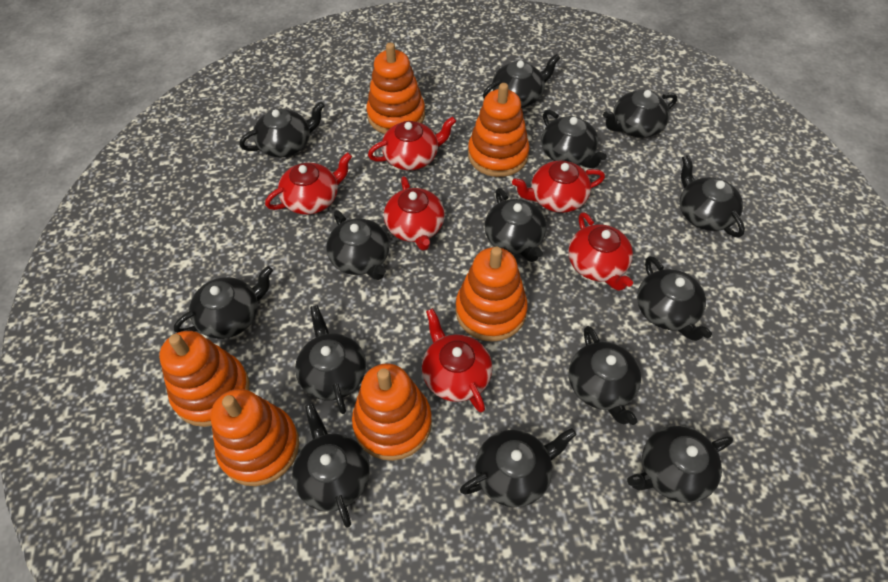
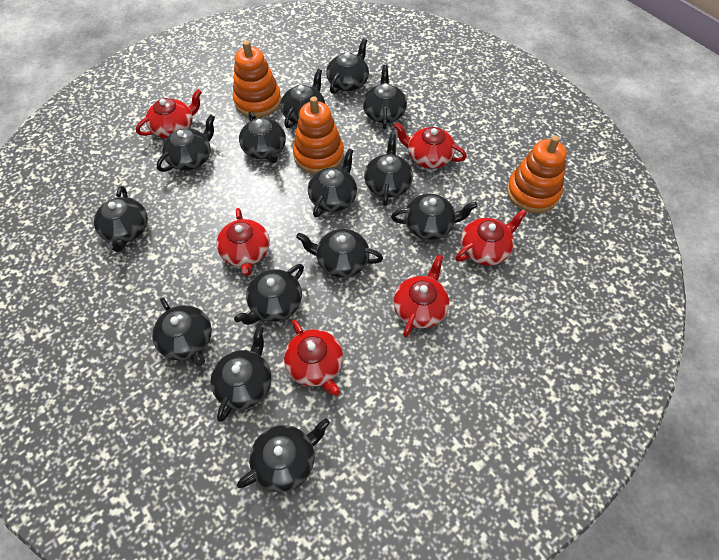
orange stacking toy: [159,331,249,427] [211,389,299,486] [352,363,432,461] [367,43,425,134] [456,247,528,342] [468,83,529,177] = 6 -> [233,40,281,118] [293,96,344,174] [507,136,567,213] = 3

